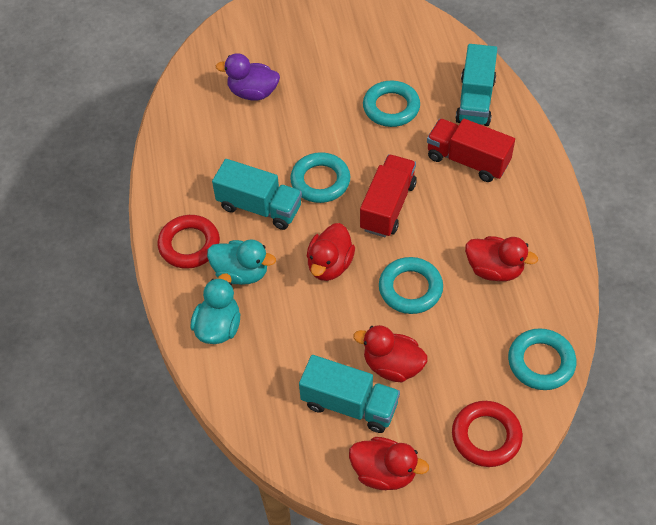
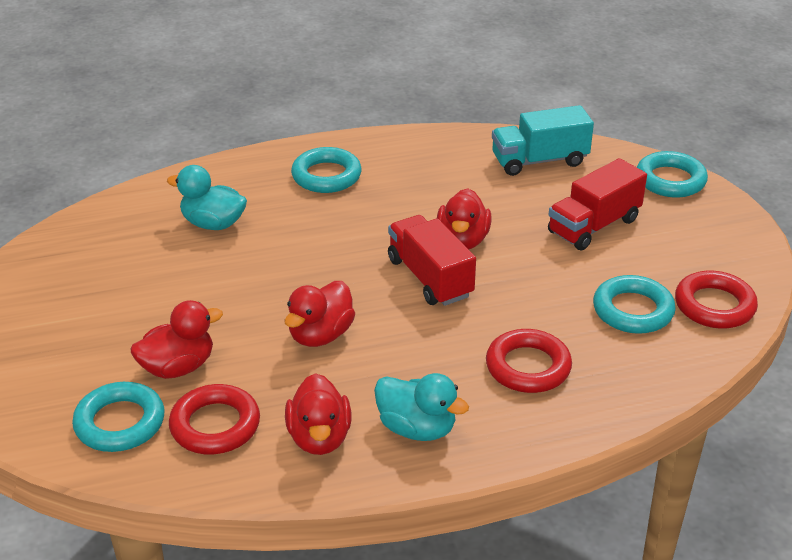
purple duck: [216,53,280,101] = 1 -> none = 0
red ring: [157,215,220,269] [452,401,523,467] = 2 -> [169,384,260,454] [486,329,572,393] [675,271,758,329] = 3
turquoise truck: [212,159,302,230] [299,355,400,433] [455,44,497,126] = 3 -> [492,105,594,176] = 1

